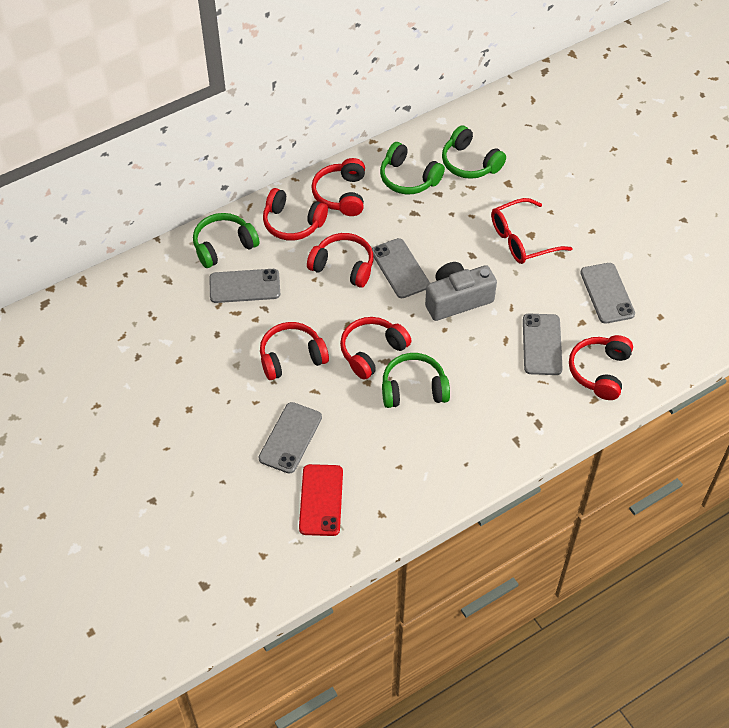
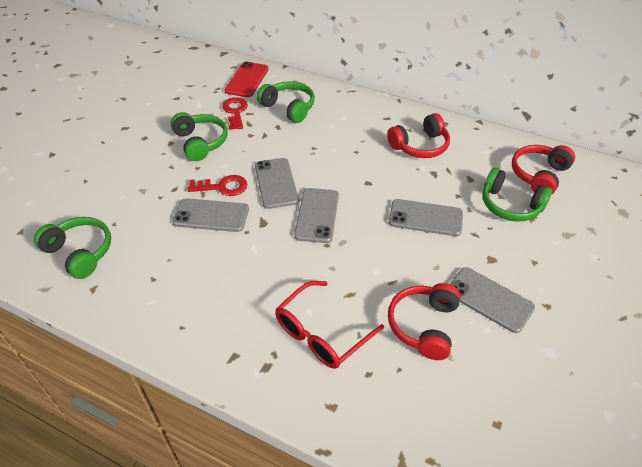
grey camera: [425,262,497,321] = 1 -> none = 0
red headphones: [260,322,329,380] [263,188,328,241] [307,233,373,288] [311,158,365,216] [340,317,411,380] [569,335,633,400] = 6 -> [387,113,450,158] [388,283,461,360] [512,145,575,195] = 3
red key: none = 0 -> [188,175,247,196] [222,97,248,130] = 2

